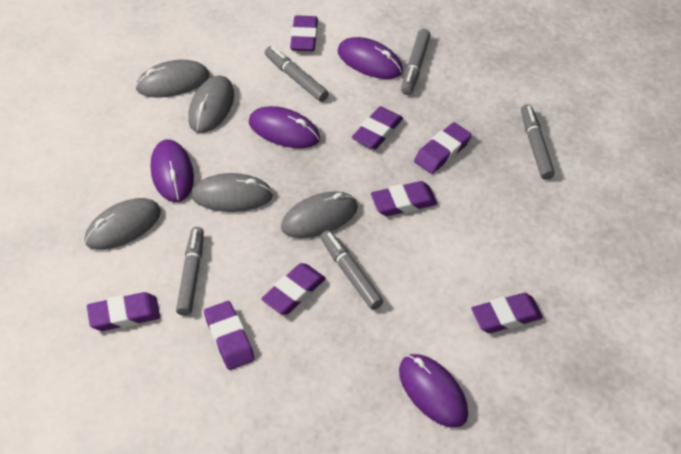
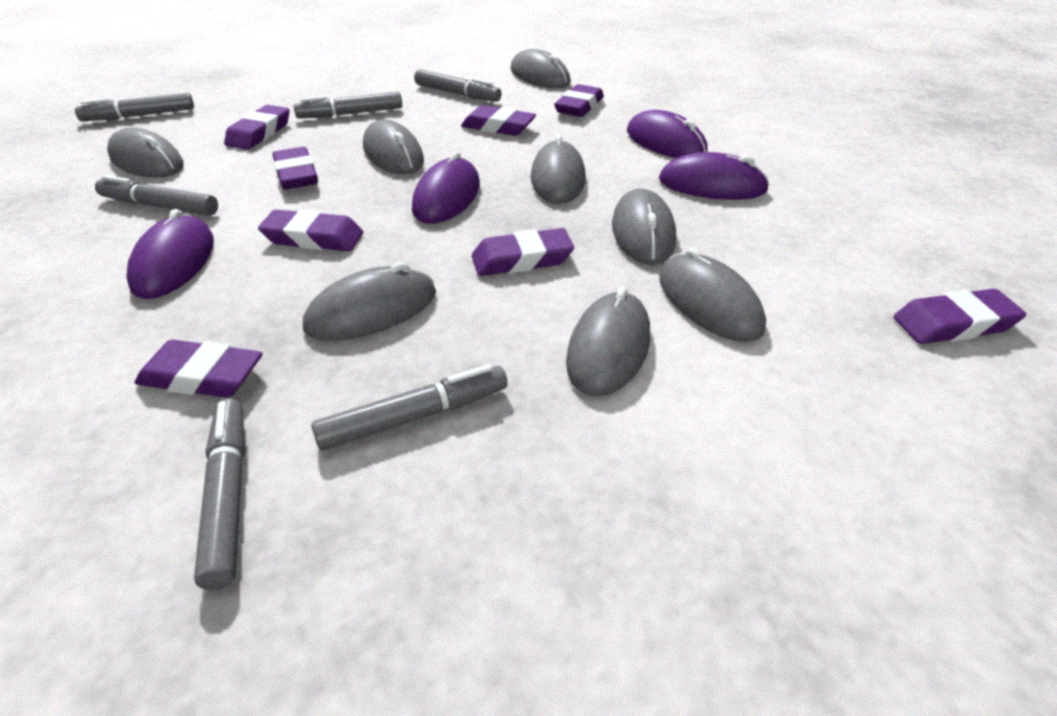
grey marker: [176,227,204,316] [265,46,329,102] [321,230,383,310] [401,29,431,95] [521,104,555,180] = 5 -> [75,92,194,121] [95,175,218,216] [194,398,245,590] [294,91,402,118] [311,364,508,451] [414,69,502,102] = 6
grey mouse: [85,198,161,250] [135,60,209,98] [188,76,234,133] [191,173,273,212] [281,191,358,238] = 5 -> [107,128,184,177] [303,262,436,341] [363,120,424,174] [510,49,571,88] [531,134,586,204] [566,287,650,397] [612,188,676,265] [659,248,766,342] = 8

